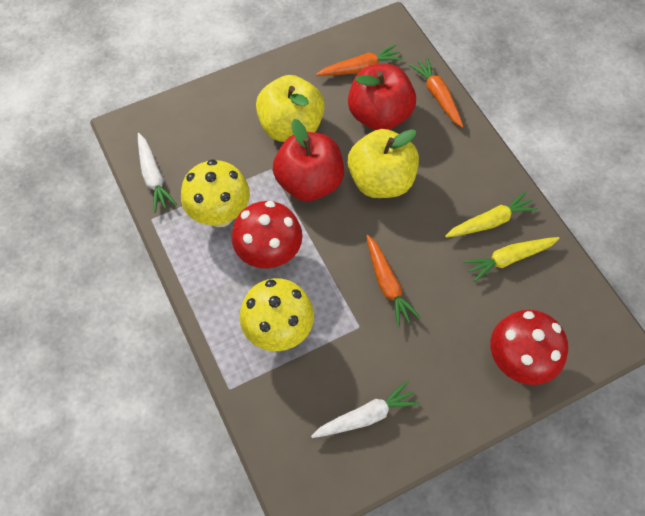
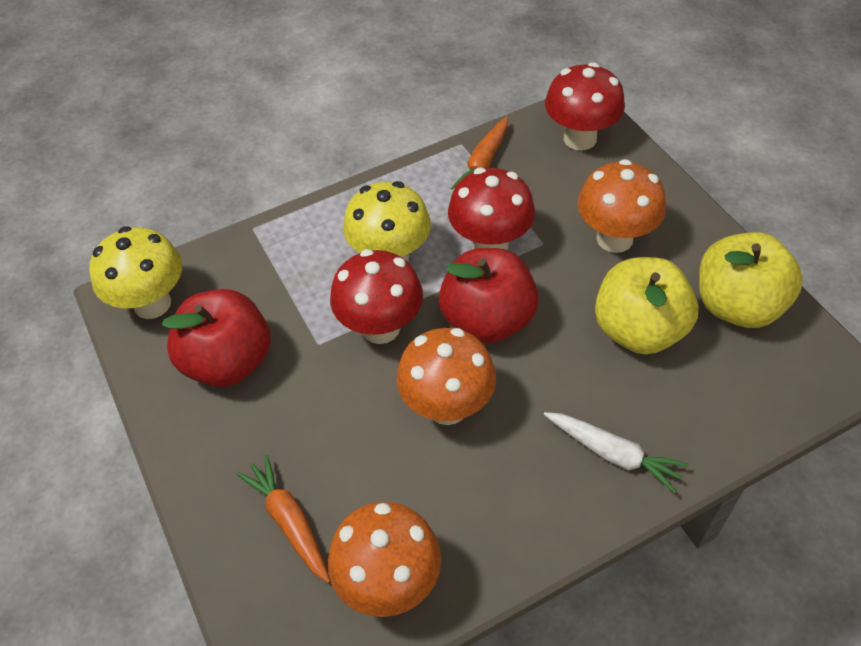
orange carrot: [316,44,403,76] [366,235,421,327] [409,57,463,128] = 3 -> [236,455,330,583] [450,116,508,190] = 2
orange mushroom: none = 0 -> [328,502,441,617] [396,328,496,425] [578,159,666,253] = 3
red mushroom: [232,201,303,269] [490,310,568,385] = 2 -> [330,249,423,344] [448,167,535,250] [545,62,625,151] = 3
white carrot: [138,133,177,213] [311,381,420,438] = 2 -> [544,412,689,493] = 1
yellow carrot: [445,191,538,238] [463,237,560,282] = 2 -> none = 0

